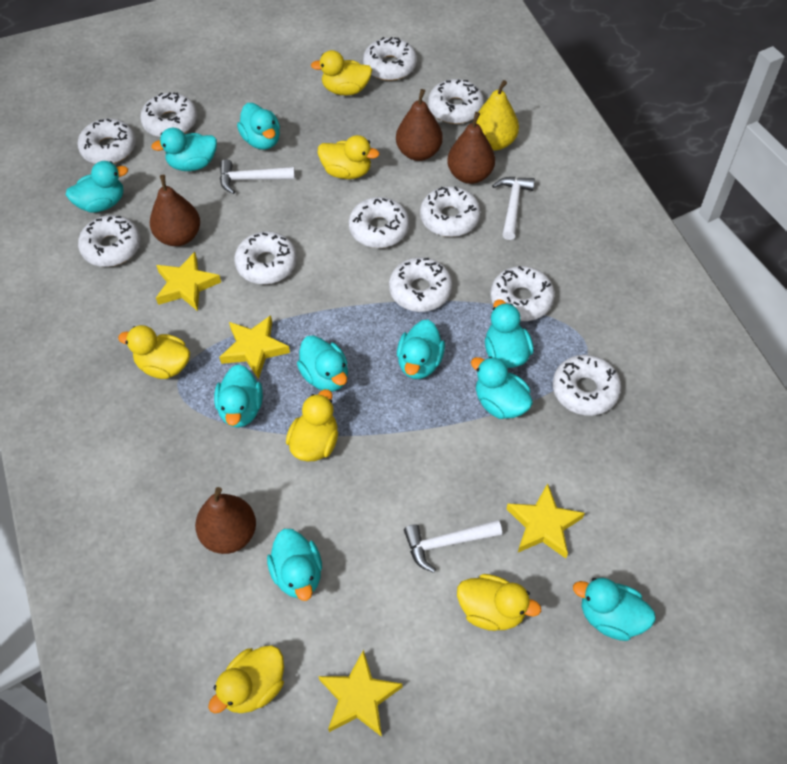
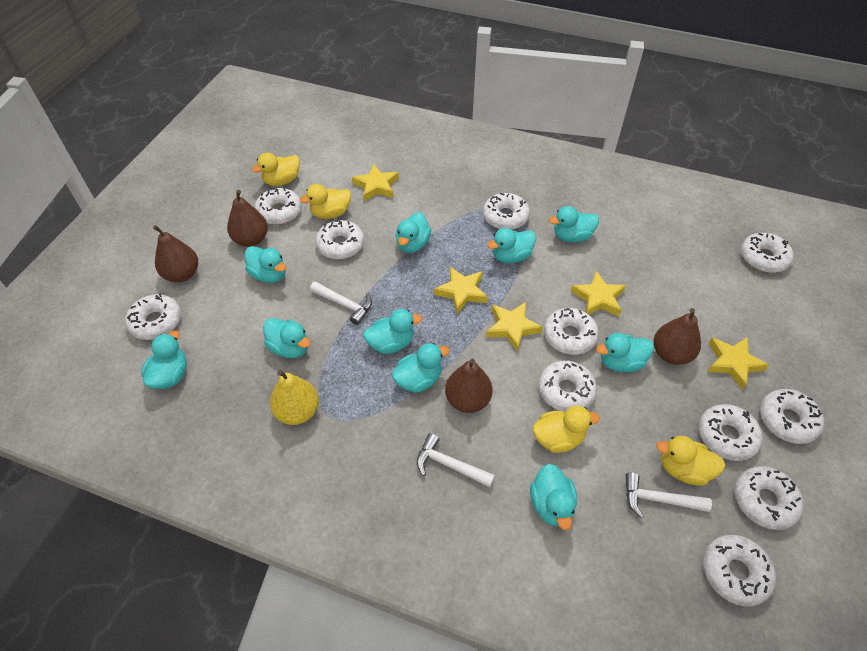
yellow duck: [118,325,190,379] [208,645,284,714] [286,389,338,462] [311,50,372,96] [318,135,379,179] [457,574,541,631] = 6 -> [252,152,300,186] [300,184,351,219] [533,406,600,453] [656,436,725,486] = 4
yellow star: [156,252,221,311] [219,315,290,379] [318,649,402,737] [507,483,585,558] = 4 -> [352,164,399,201] [434,267,488,314] [486,302,543,352] [570,271,626,316] [707,337,769,390] = 5

